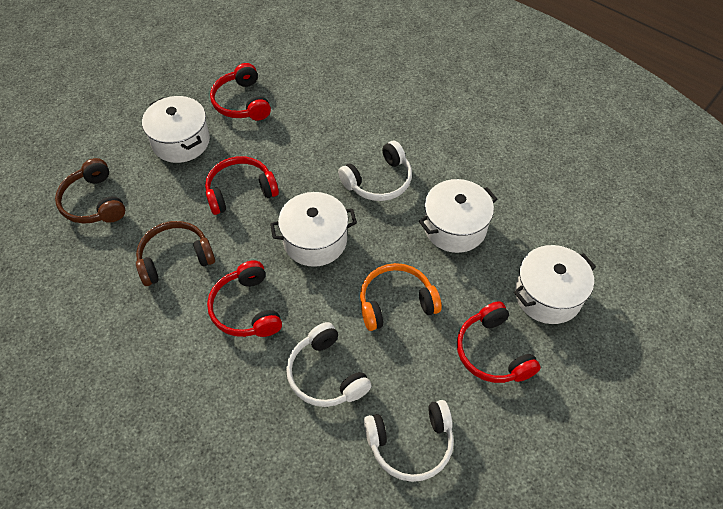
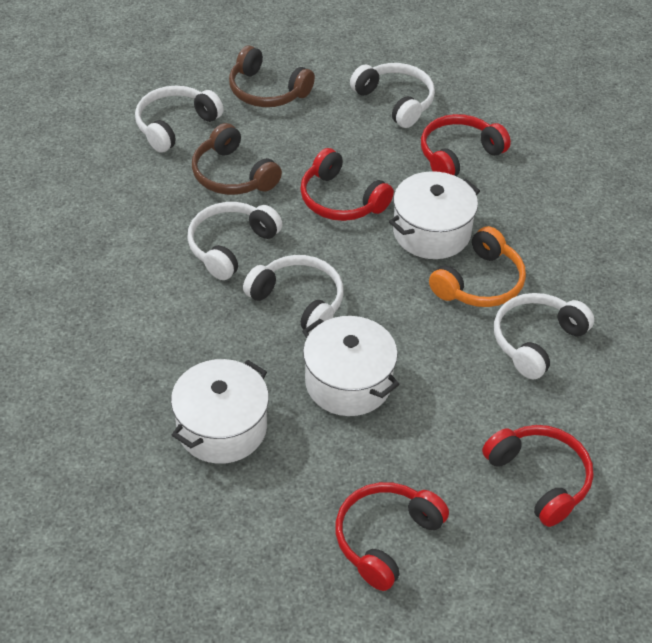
white headphones: [286,322,372,407] [338,141,412,201] [364,400,454,482] = 3 -> [135,86,224,153] [187,202,282,280] [243,255,343,334] [350,63,435,128] [494,293,594,379] = 5
white pot: [142,96,210,163] [270,192,357,267] [419,179,497,253] [514,245,596,324] = 4 -> [171,359,269,464] [302,316,399,416] [389,171,480,259] = 3

